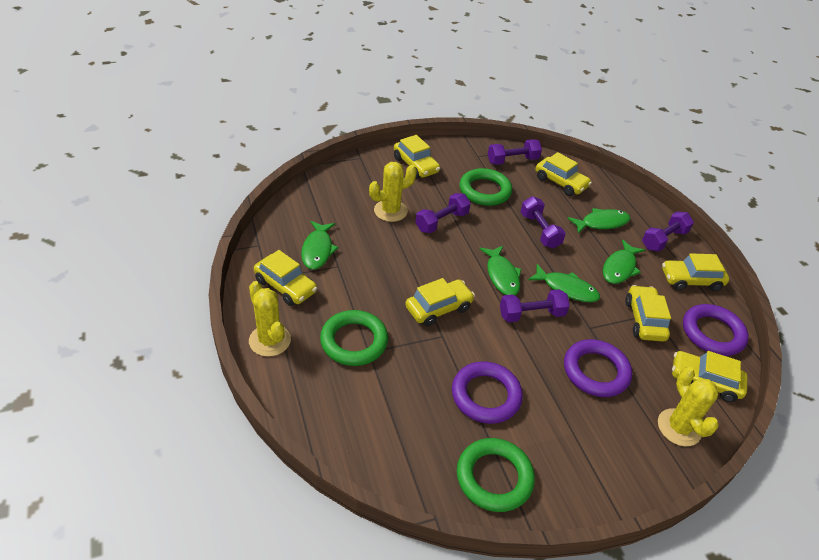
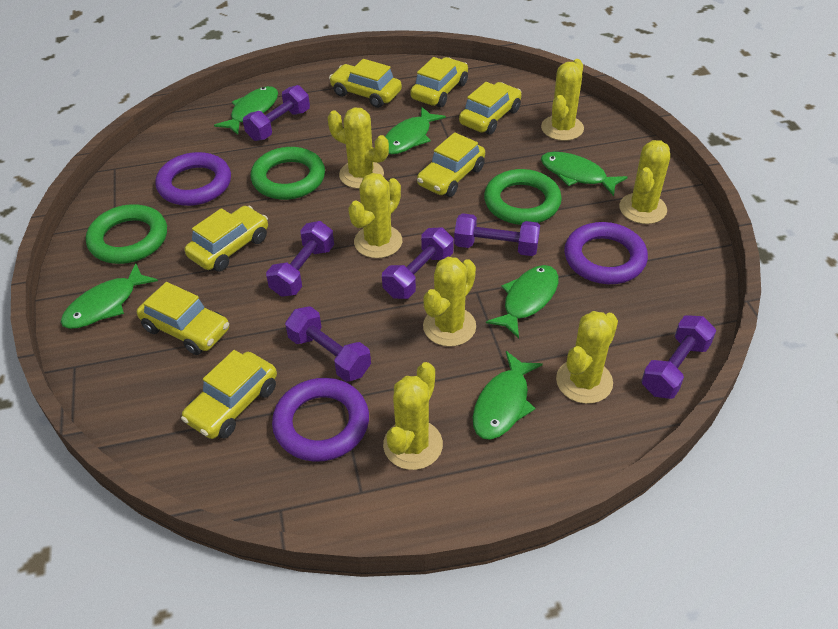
green fish: [301,221,339,270] [479,246,521,295] [528,264,600,302] [567,208,631,234] [603,240,645,284] = 5 -> [61,263,158,329] [214,86,278,135] [385,107,446,154] [473,351,543,440] [486,265,558,338] [541,152,628,196] = 6
purple dumbbell: [415,193,471,233] [488,139,542,165] [500,289,570,322] [521,196,566,249] [642,211,694,251] = 5 -> [243,85,310,141] [266,221,334,297] [285,306,371,382] [382,227,454,299] [454,213,540,256] [641,315,716,399] = 6
yellow cactus: [249,281,291,357] [369,162,417,222] [658,366,719,446] = 3 -> [328,108,389,189] [348,173,402,258] [383,362,443,470] [423,257,476,347] [541,59,584,141] [556,311,618,404] [619,140,670,224] = 7

